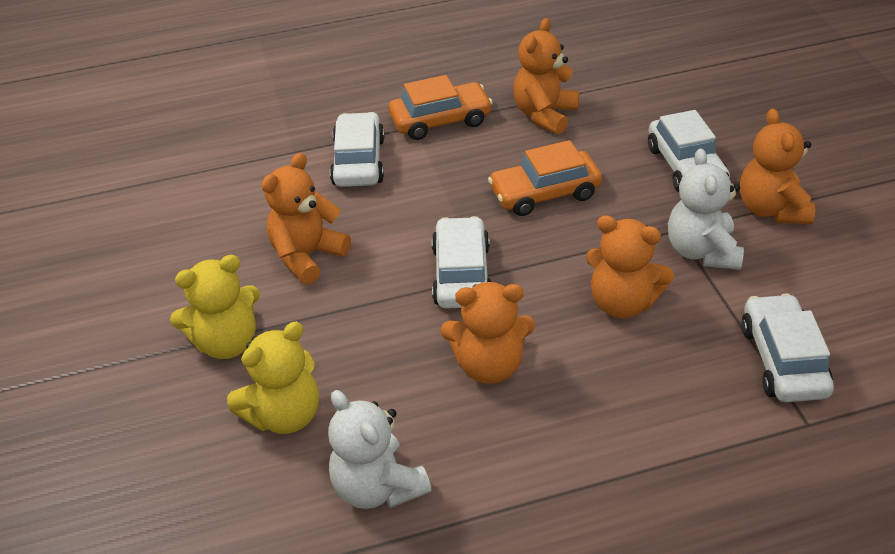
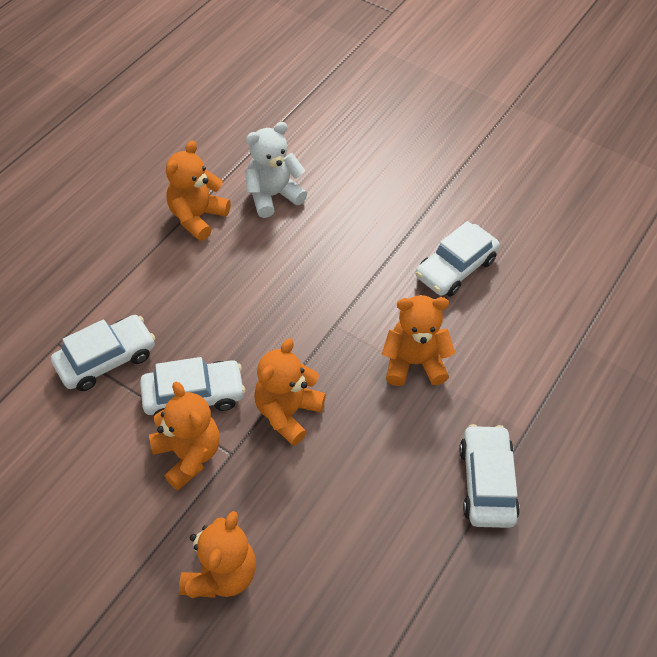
orange car: [389,75,493,140] [488,140,602,216] = 2 -> none = 0
white teddy bear: [328,390,432,509] [668,148,744,270] = 2 -> [245,122,307,218] = 1
yellow teddy bear: [170,255,260,359] [227,322,319,434] = 2 -> none = 0

